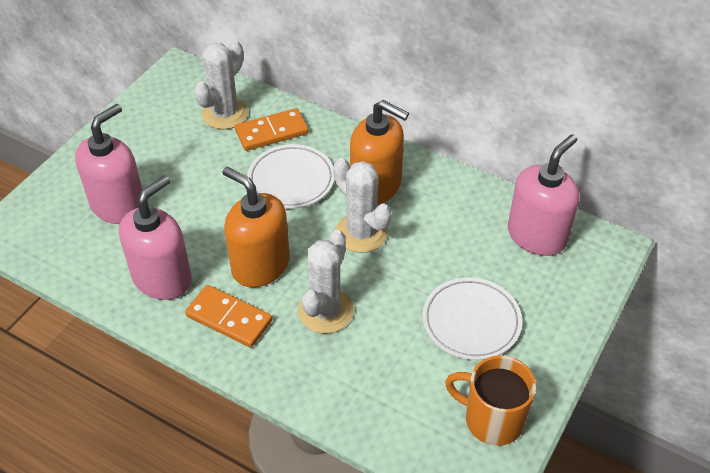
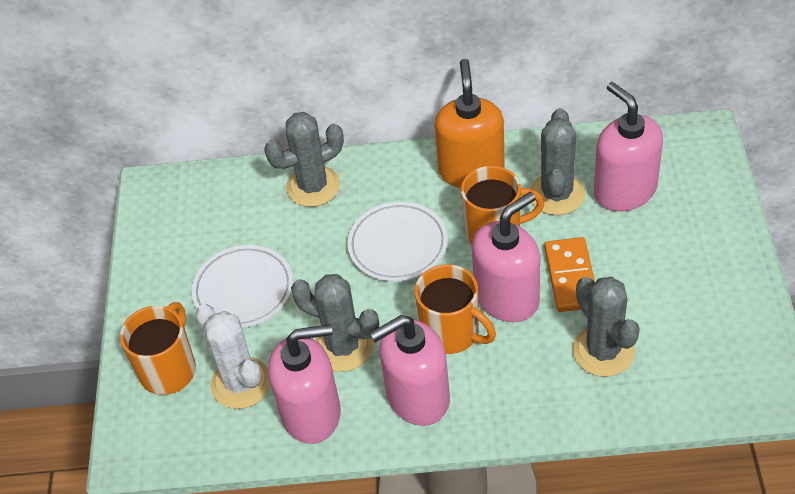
grey cactus: none = 0 -> [264,112,344,207] [291,274,379,372] [530,108,585,215] [572,277,640,377] = 4
orange domino: [185,285,272,348] [235,108,308,151] = 2 -> [544,237,595,312] = 1
orange mug: [445,355,536,446] = 1 -> [120,302,196,395] [415,264,496,354] [461,166,544,244] = 3
orange soap dispenser: [222,167,290,287] [350,100,409,205] = 2 -> [435,59,505,188] = 1
pink soap dispenser: [75,104,143,224] [119,175,192,300] [508,134,579,256] = 3 -> [268,324,341,444] [370,315,450,426] [472,192,540,322] [594,82,663,211] = 4
white cactus: [194,40,248,129] [298,230,354,333] [333,158,391,253] = 3 -> [195,304,271,409] = 1

